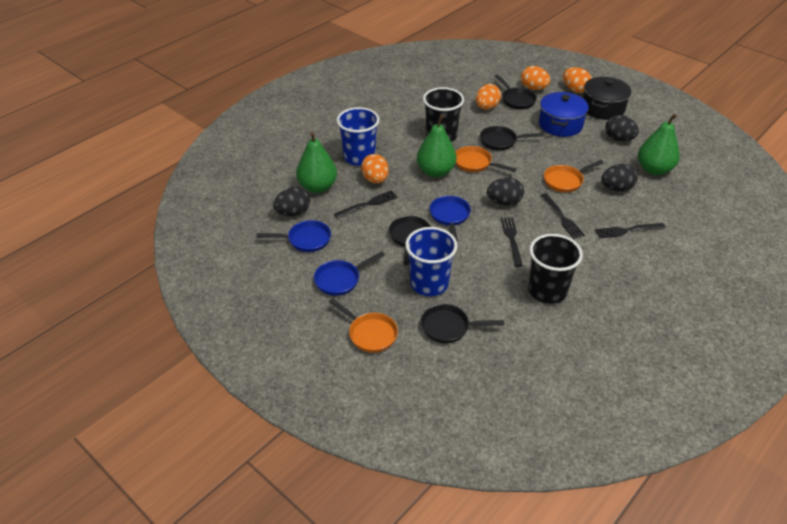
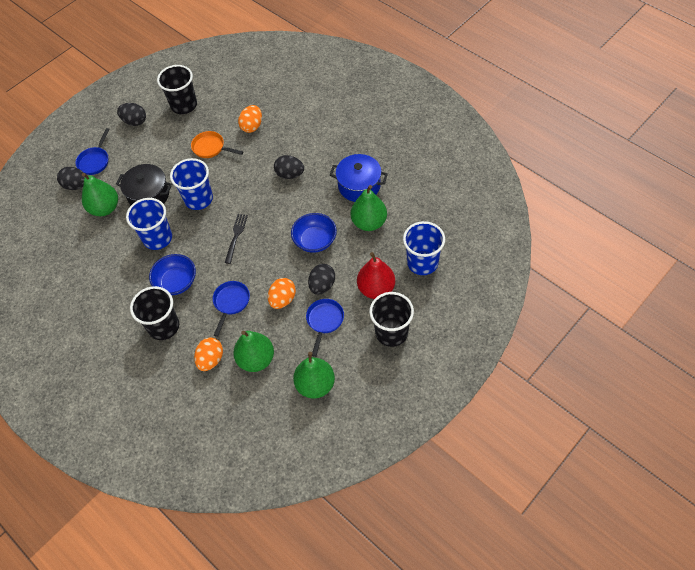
black cup: [423,87,464,142] [528,234,583,304] = 2 -> [130,286,179,340] [157,65,197,114] [369,292,414,347] = 3
black fork: [334,190,398,218] [501,217,523,267] [540,193,585,239] [595,223,666,239] = 4 -> [225,214,248,264] = 1
black pan: [389,216,431,265] [421,304,504,343] [480,126,544,151] [495,74,537,109] = 4 -> none = 0
blue bowl: none = 0 -> [149,254,196,295] [291,213,337,253] = 2
blue cup: [337,107,380,166] [405,227,458,296] = 2 -> [126,198,172,250] [170,158,213,210] [403,221,445,275] = 3
green pear: [296,131,337,193] [417,115,456,177] [638,113,680,175] = 3 -> [82,173,118,216] [233,331,274,372] [293,352,335,399] [351,185,387,231] = 4
orange egg: [361,154,389,184] [476,84,501,110] [521,66,550,90] [563,67,592,93] = 4 -> [194,338,223,371] [238,105,262,133] [268,278,296,309] = 3
orange pan: [329,298,398,353] [456,146,516,172] [544,160,604,192] = 3 -> [191,131,243,158] = 1
red pear: none = 0 -> [357,252,395,299] = 1

